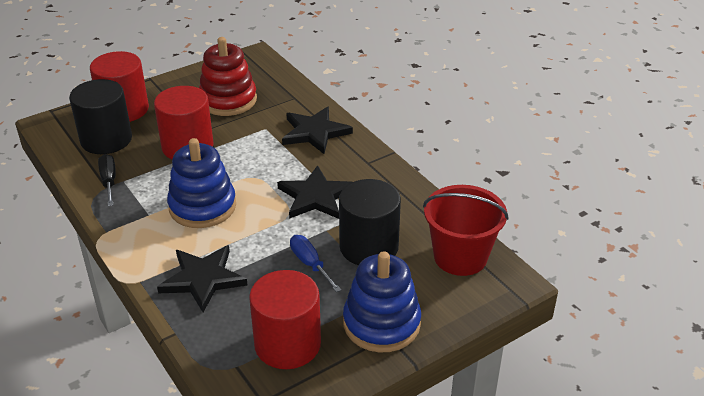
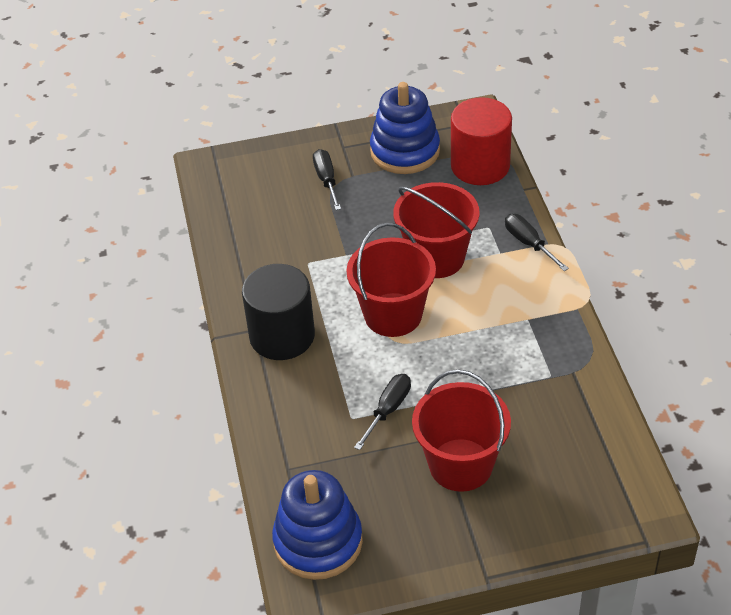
black cylinder: [69,79,132,154] [339,179,401,265] = 2 -> [242,264,315,360] = 1
black screwdriver: [98,154,116,206] = 1 -> [313,149,341,210] [354,374,411,450] [505,214,569,271] = 3
black star: [157,245,248,312] [277,165,352,219] [282,107,353,154] = 3 -> none = 0
blue screwdriver: [290,235,341,292] = 1 -> none = 0
red bucket: [423,185,509,276] = 1 -> [346,223,436,337] [393,182,480,278] [412,370,511,492] = 3
red cylinder: [90,51,149,122] [154,86,214,159] [249,270,321,369] = 3 -> [451,97,512,185] = 1
red stacking toy: [199,37,257,116] = 1 -> none = 0

